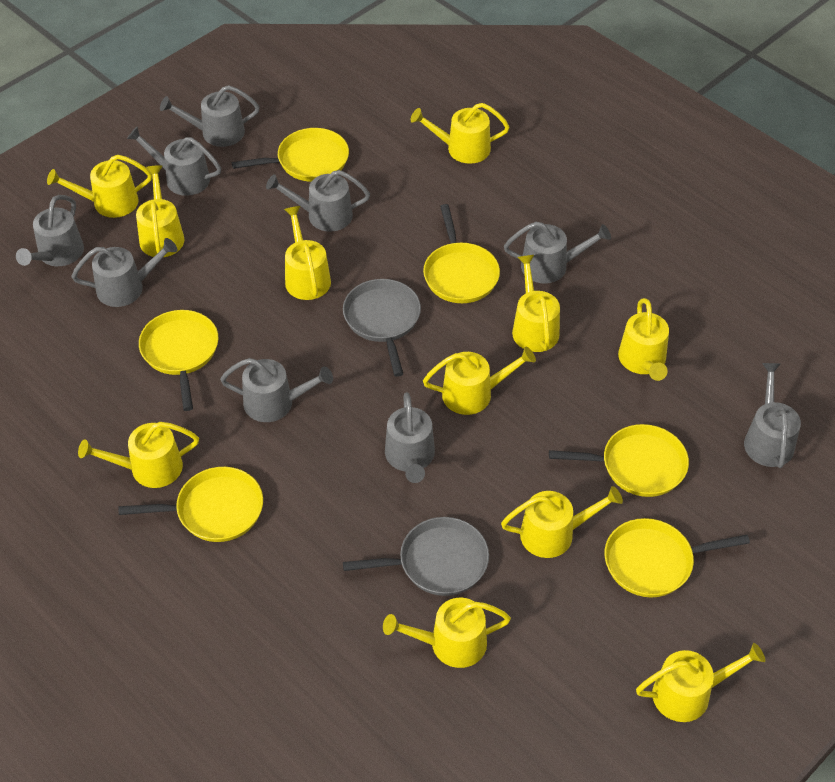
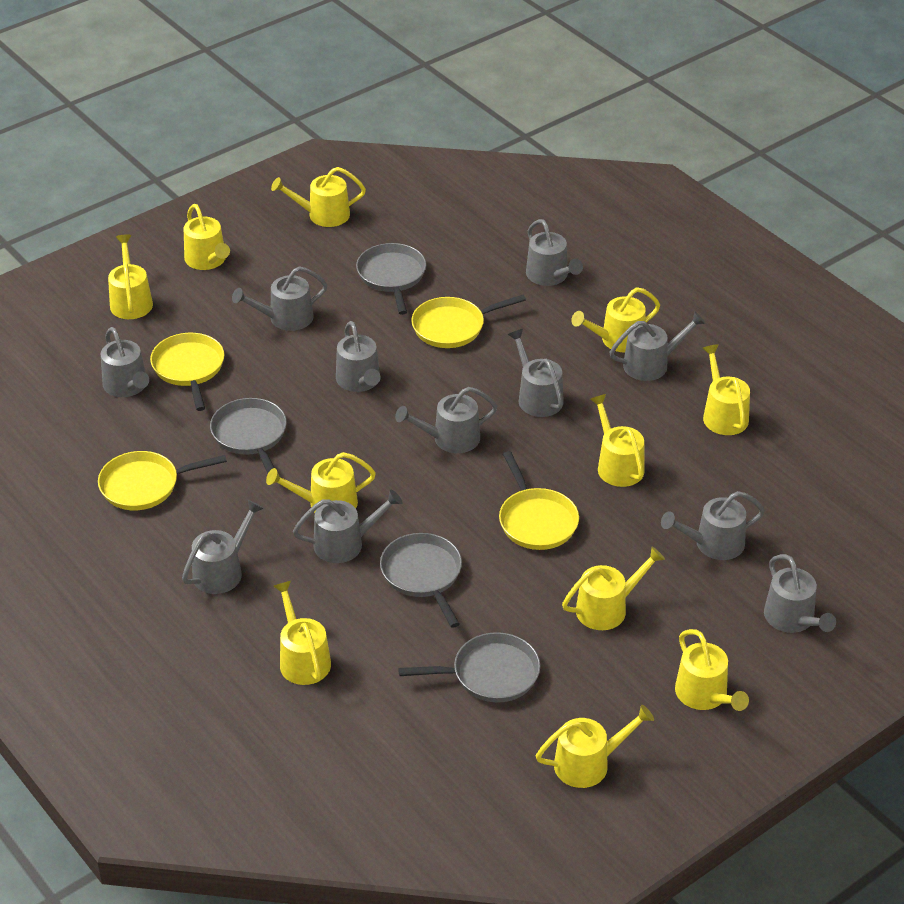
grey pan: [343,279,421,377] [343,517,489,596] = 2 -> [210,398,287,473] [356,243,426,315] [380,533,462,628] [398,632,540,702] = 4
grey watering can: [16,195,84,266] [71,238,177,307] [127,127,221,196] [160,85,260,147] [220,358,333,422] [266,170,370,232] [385,392,435,483] [504,222,611,284] [744,363,801,468] = 9 -> [101,327,149,397] [182,500,264,594] [232,266,327,331] [293,490,402,563] [336,321,381,392] [395,387,498,453] [508,329,564,417] [526,219,583,286] [609,312,706,381] [661,491,765,560] [764,554,836,633] = 11
yellow pan: [119,467,263,542] [139,310,218,411] [232,128,349,182] [423,204,500,303] [549,424,689,497] [604,518,750,597] = 6 -> [98,451,227,510] [150,333,224,411] [411,295,526,348] [499,451,579,550] = 4

